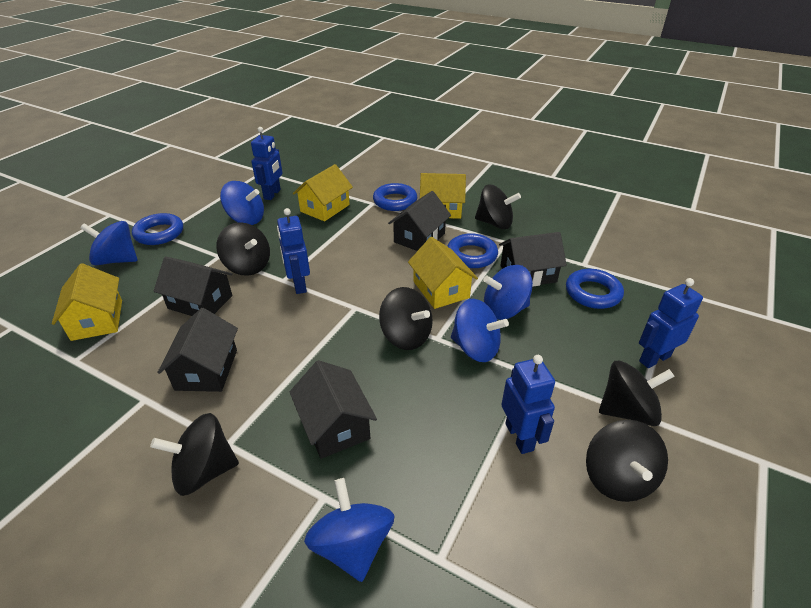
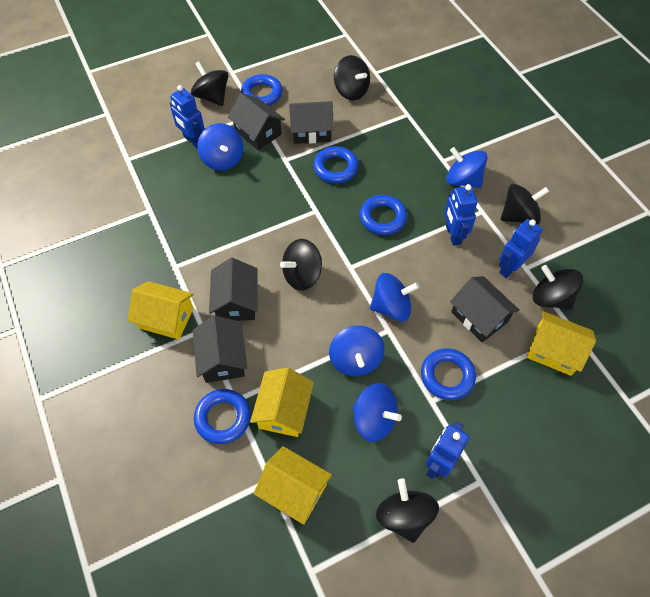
blue ring: [132,213,183,245] [373,183,417,211] [447,233,498,268] [566,269,624,309] = 4 -> [194,389,251,444] [241,74,283,106] [313,146,359,183] [360,195,407,235] [421,348,476,400] = 5

